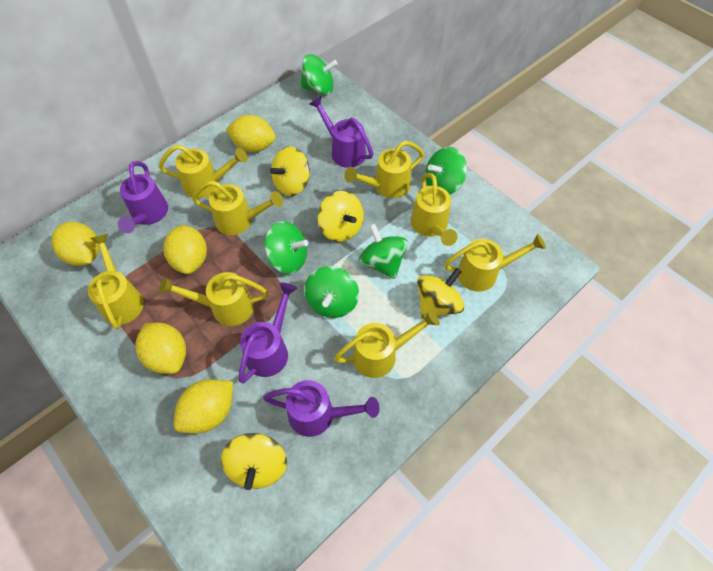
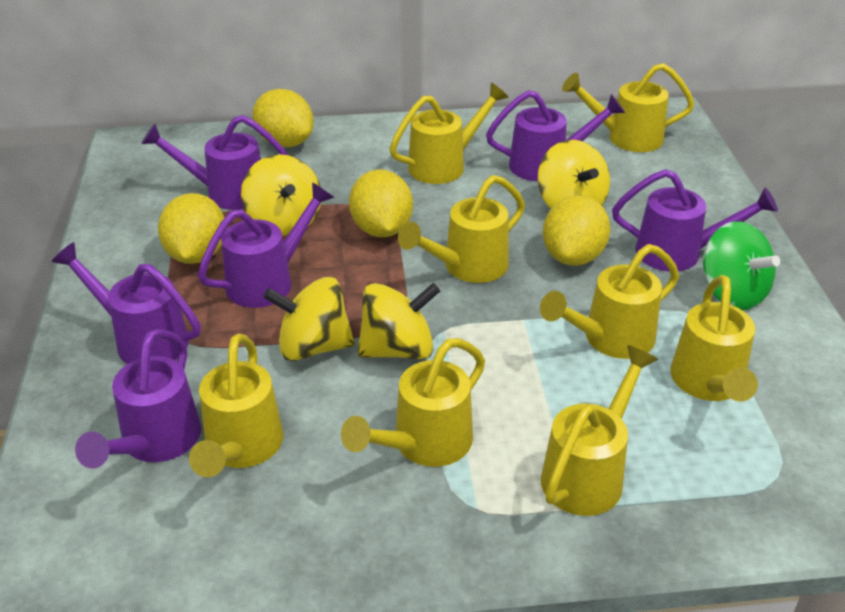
green spinning top: [264,221,308,274] [300,54,338,95] [304,266,359,318] [359,223,408,279] [425,147,467,195] = 5 -> [703,221,780,310] = 1
purple watering can: [117,161,168,233] [239,283,297,383] [263,380,379,437] [310,96,374,168] = 4 -> [52,242,201,364] [75,329,201,468] [141,115,288,210] [198,182,335,308] [486,90,625,181] [612,169,778,271] = 6
yellow lemon: [51,222,99,266] [135,323,186,374] [163,225,207,274] [174,379,233,434] [226,115,276,152] = 5 -> [158,193,225,264] [252,89,314,147] [349,169,413,237] [543,195,611,266] = 4

